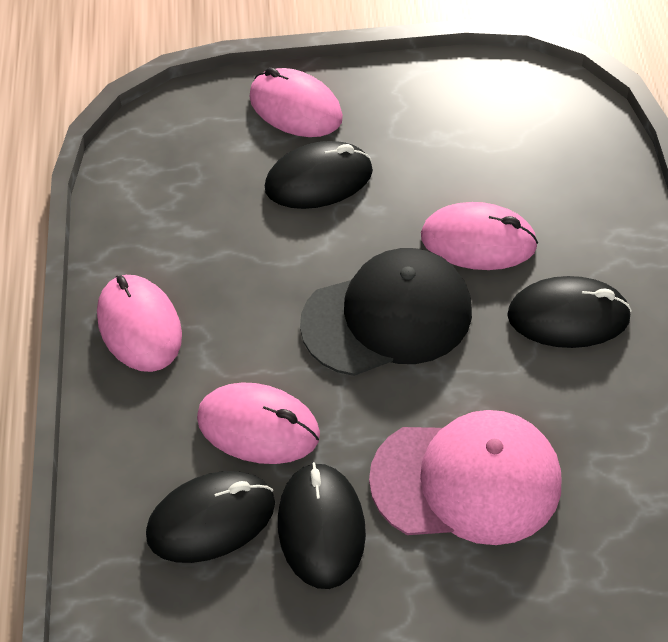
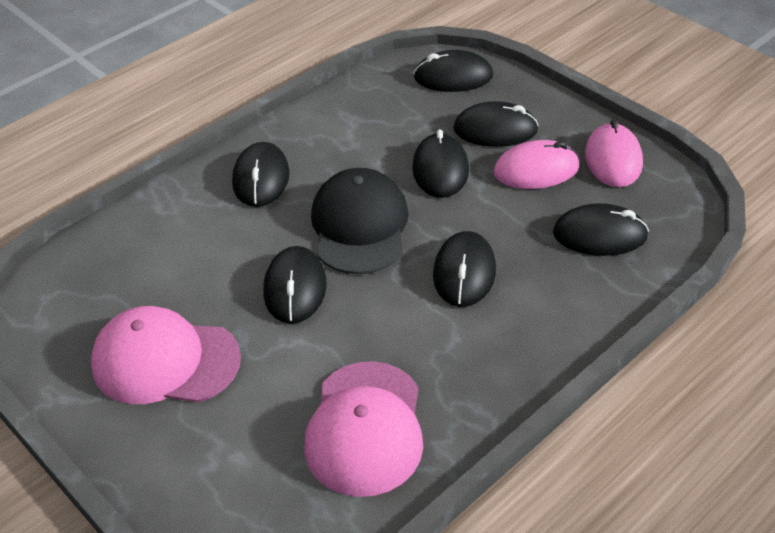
black mouse: [146,471,275,563] [265,141,373,209] [278,462,366,589] [507,276,632,348] = 4 -> [232,142,289,207] [263,246,327,324] [412,129,469,198] [413,50,493,92] [433,231,496,307] [453,101,539,147] [553,203,649,256] = 7
pink cap: [369,410,562,545] = 1 -> [91,306,241,404] [304,361,423,497] = 2
pink mouse: [97,275,182,372] [197,383,320,464] [249,67,343,137] [421,202,538,270] = 4 -> [493,140,579,189] [585,119,643,187] = 2

